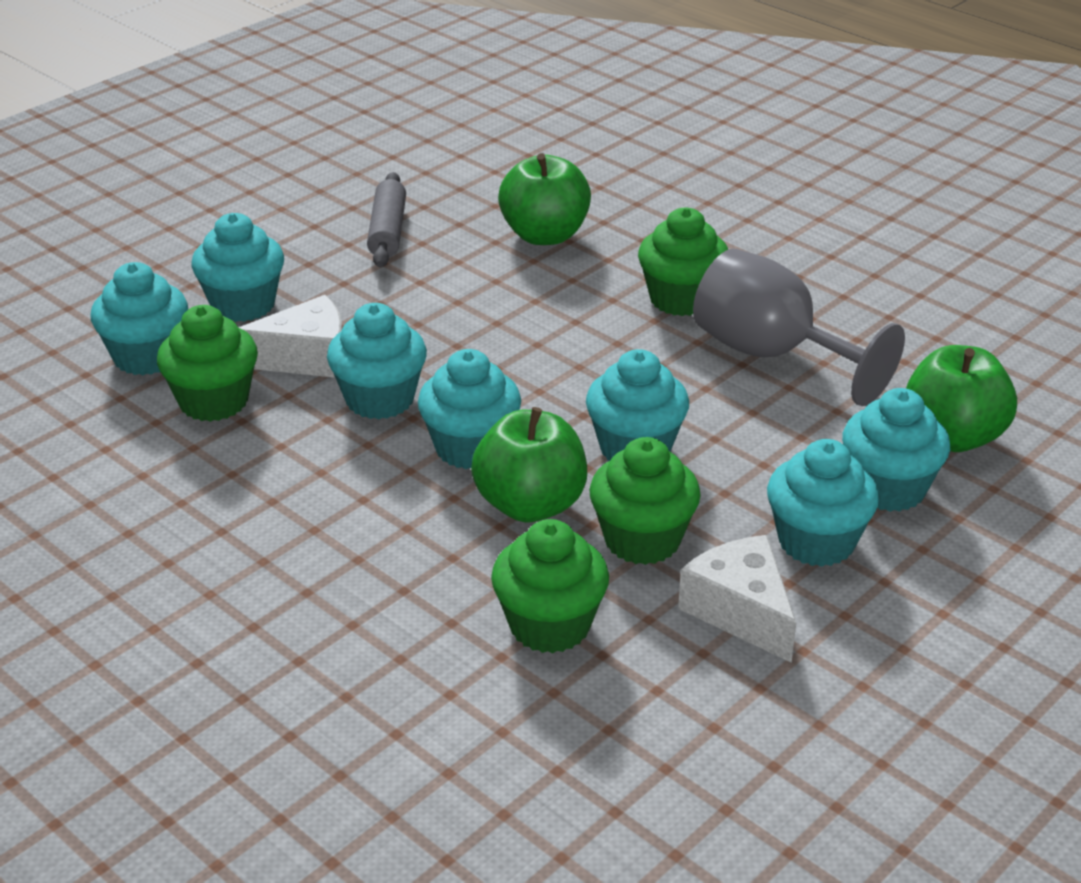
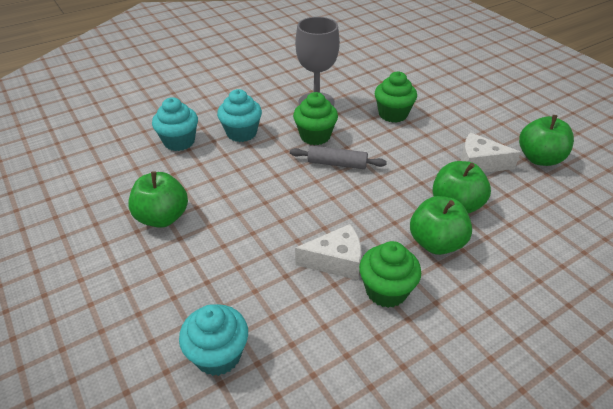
green apple: [471,407,587,522] [498,153,591,245] [906,345,1017,452] = 3 -> [128,171,188,228] [410,196,472,255] [432,161,491,214] [519,115,574,166] = 4
green cupcake: [157,305,258,422] [491,519,609,653] [589,437,701,565] [638,207,728,316] = 4 -> [293,92,338,145] [359,241,421,308] [375,71,417,123] = 3
turquoise cupcake: [90,262,188,375] [192,213,284,322] [327,303,427,419] [418,349,521,469] [586,349,689,461] [767,439,879,567] [842,388,950,512] = 7 -> [152,97,198,151] [179,304,248,376] [217,89,262,142] = 3

